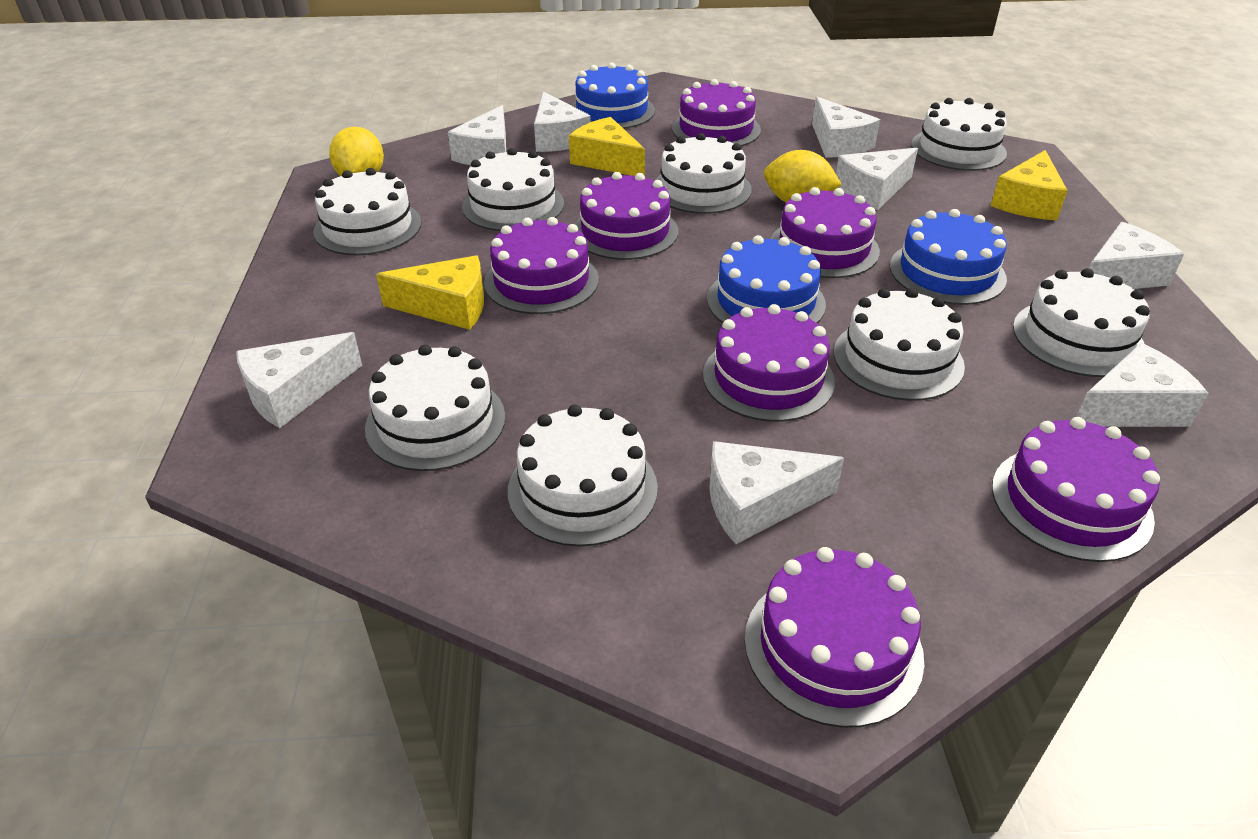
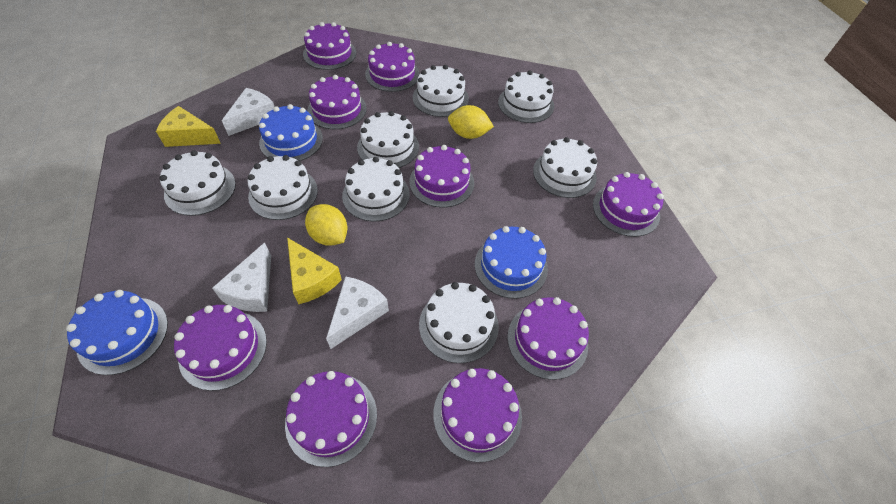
purple cake: [484,217,599,314] [575,172,678,260] [672,79,761,146] [703,304,835,422] [745,547,924,728] [770,187,880,278] [992,417,1160,562] = 7 -> [174,305,267,391] [285,371,377,467] [303,22,356,70] [307,75,367,129] [365,42,420,92] [410,145,474,208] [433,368,522,462] [507,297,589,380] [593,172,664,237] = 9
white cheese: [236,332,362,428] [448,105,506,165] [534,92,591,152] [709,441,844,544] [812,96,880,158] [836,148,918,210] [1076,343,1208,427] [1089,222,1184,289] = 8 -> [212,243,271,312] [222,88,274,136] [326,276,389,349] = 3
yellow cheese: [376,255,484,330] [569,117,645,176] [990,150,1068,220] = 3 -> [156,106,221,147] [287,238,342,304] = 2

